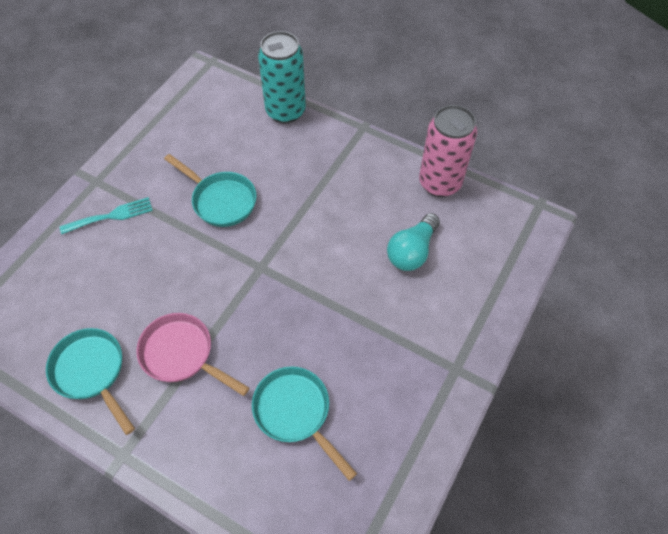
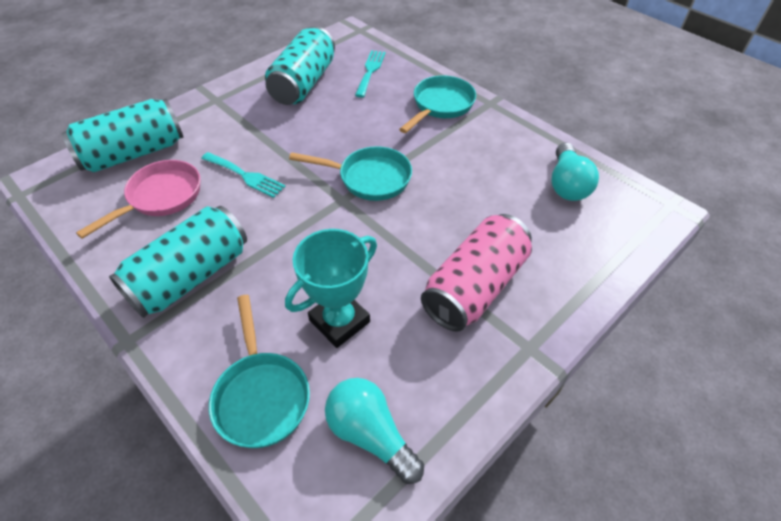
turquoise can: [258,31,306,124] = 1 -> [61,99,184,172] [109,206,247,318] [265,26,335,105] = 3
turquoise fork: [60,197,153,234] = 1 -> [201,152,286,198] [355,50,386,98] = 2
turquoise light bulb: [387,213,440,271] = 1 -> [325,378,424,484] [551,143,599,201] = 2
turquoise trophy: none = 0 -> [285,229,377,348] = 1

